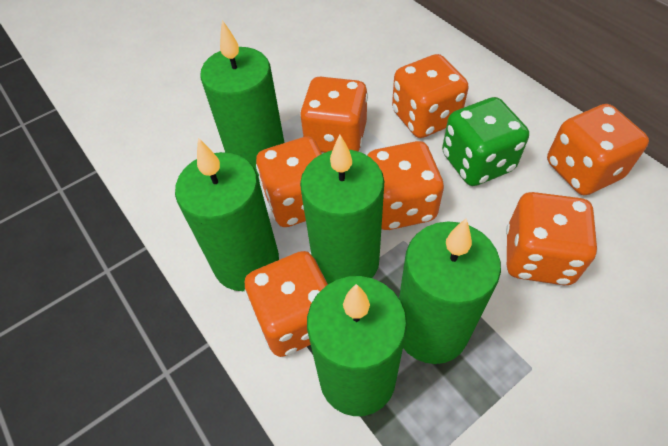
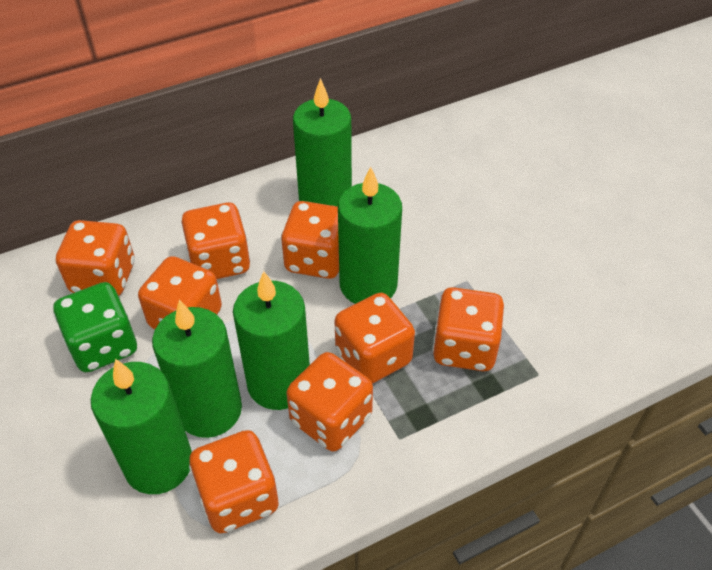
orange dice: [245,251,328,357] [256,137,322,227] [300,77,368,153] [367,141,444,230] [392,54,469,138] [506,192,598,285] [547,104,649,195] = 7 -> [56,220,135,296] [138,256,222,329] [182,203,251,279] [189,430,279,533] [281,201,339,279] [286,352,373,451] [334,293,415,384] [432,287,504,371] = 8

